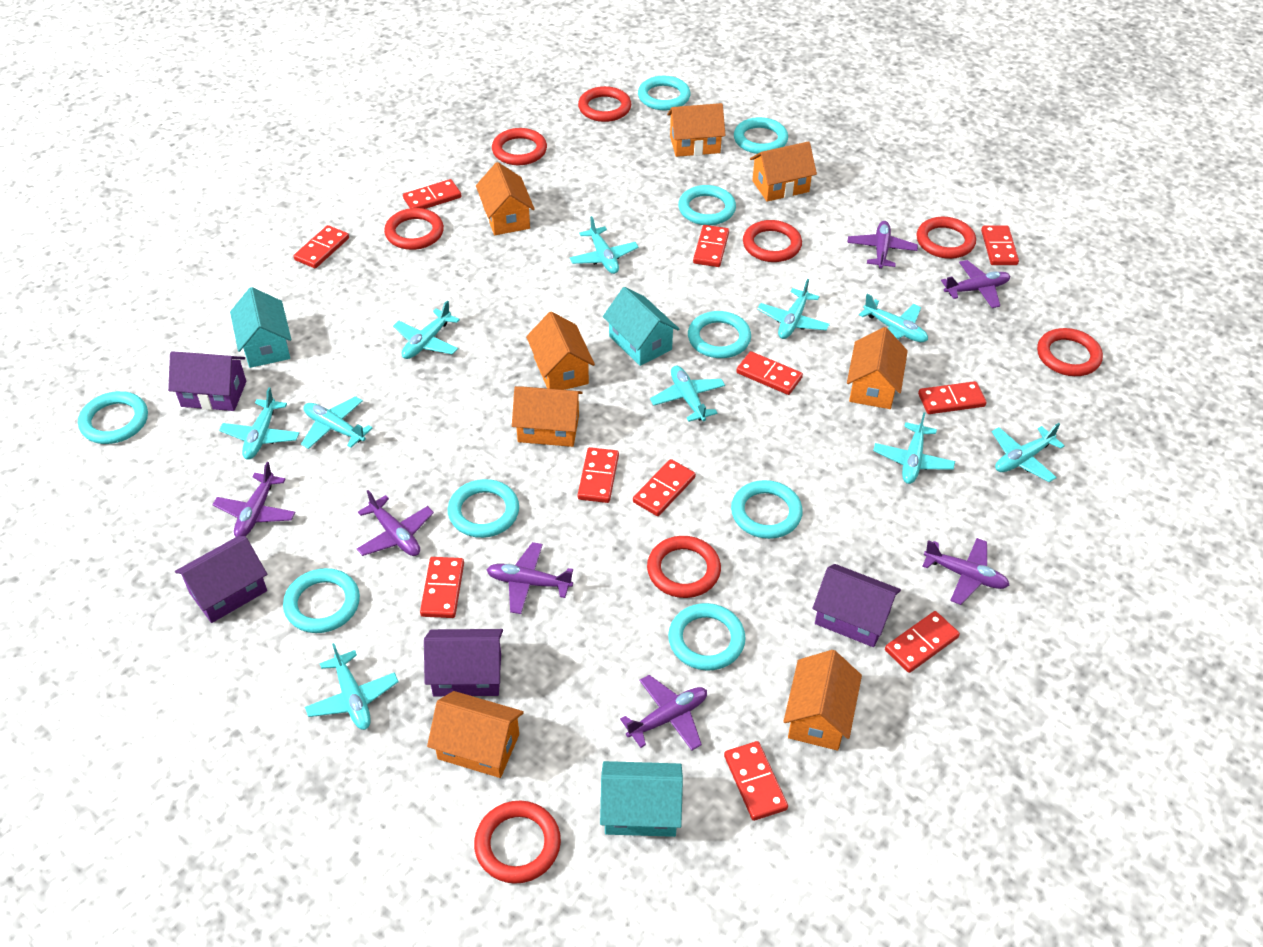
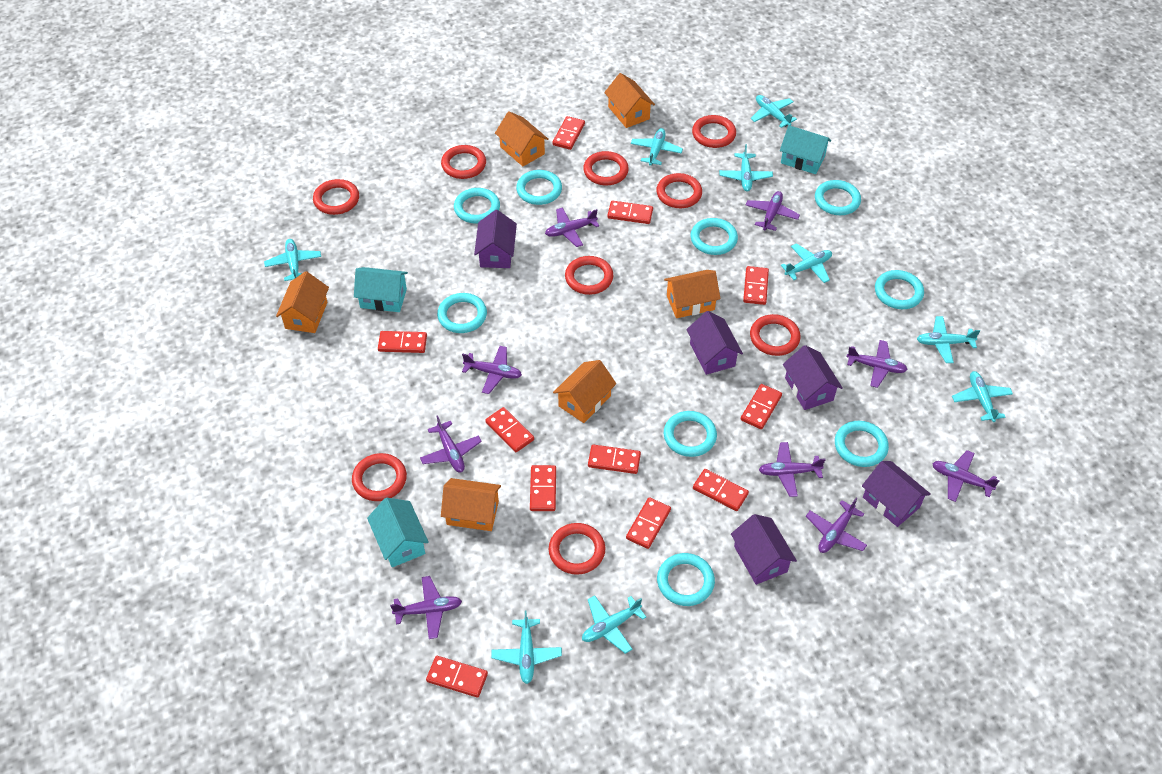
orange house: [427,691,524,778] [476,162,535,235] [512,386,582,447] [526,311,595,390] [667,103,726,157] [750,141,817,202] [783,650,862,751] [847,327,908,409] = 8 -> [276,271,329,333] [441,478,501,531] [495,112,549,166] [553,360,616,423] [604,73,655,128] [664,270,720,318] = 6
purple house: [168,351,246,411] [175,536,267,623] [424,629,503,696] [812,564,901,647] = 4 -> [474,210,517,268] [686,311,743,375] [731,514,797,585] [783,345,843,410] [862,461,931,527] = 5
purple plane: [213,462,295,537] [357,490,434,556] [486,542,573,614] [620,675,707,751] [847,221,918,269] [922,538,1009,605] [941,260,1010,308] = 7 -> [390,576,462,639] [420,415,482,473] [462,346,522,394] [545,207,599,247] [746,191,800,231] [759,442,826,497] [806,498,867,553] [846,340,908,388] [932,450,1000,502] = 9
red ring: [384,208,444,250] [474,801,561,884] [492,128,547,165] [578,86,631,122] [647,536,721,598] [743,220,802,262] [917,217,976,259] [1037,328,1103,376] = 8 -> [313,179,359,215] [352,453,407,501] [441,145,486,179] [549,523,605,575] [565,256,613,295] [583,151,629,185] [656,173,702,208] [692,115,736,148] [750,314,800,356] = 9
turquoise plane: [219,387,299,460] [301,396,373,449] [305,643,399,730] [393,300,460,359] [570,216,639,274] [650,366,725,422] [757,279,830,339] [859,294,928,342] [873,412,955,484] [992,423,1065,482] = 10 -> [264,239,321,281] [491,610,562,684] [582,595,646,654] [631,128,683,166] [719,144,773,192] [751,95,797,128] [781,243,832,283] [917,316,980,363] [952,371,1013,422] = 9

